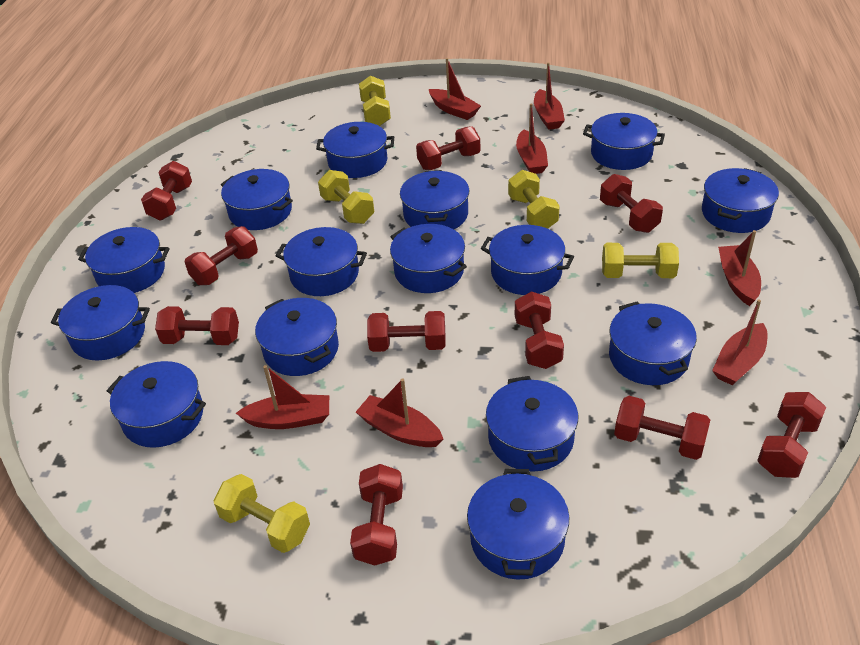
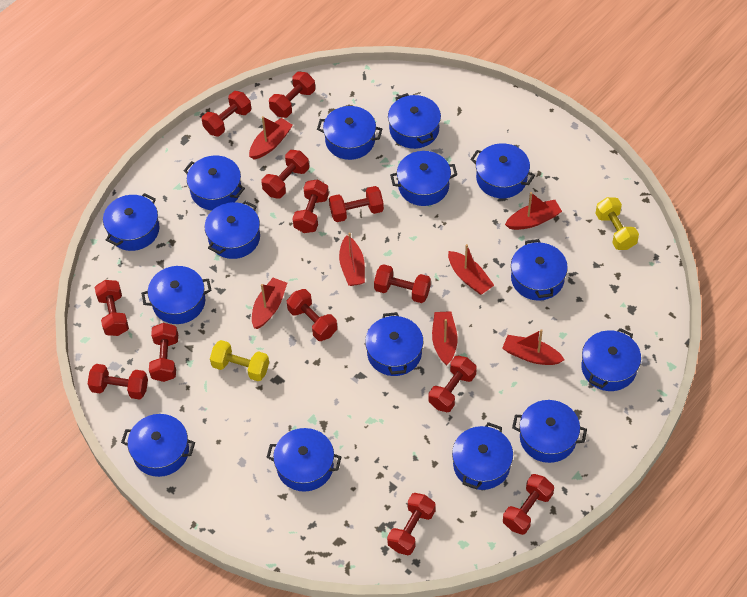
red dumbbell: [141,161,192,220] [155,306,239,345] [185,226,258,285] [350,464,403,566] [367,311,446,352] [416,126,480,170] [515,292,564,369] [600,174,663,233] [614,396,710,460] [757,392,826,478] = 10 -> [88,364,148,400] [95,280,129,336] [149,323,178,382] [202,91,251,136] [262,150,309,199] [269,72,315,118] [287,289,337,341] [292,179,329,233] [329,186,384,222] [374,264,431,303] [387,493,436,555] [429,356,477,412] [503,474,554,535] = 13
yellow dumbbell: [213,474,310,553] [318,170,374,224] [359,76,391,126] [508,170,560,229] [602,243,679,278] = 5 -> [210,340,269,381] [595,197,639,250] = 2

